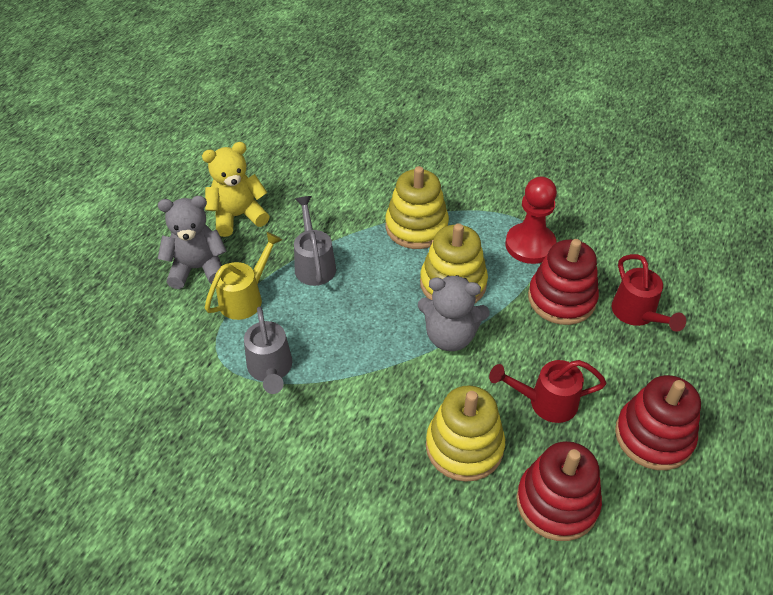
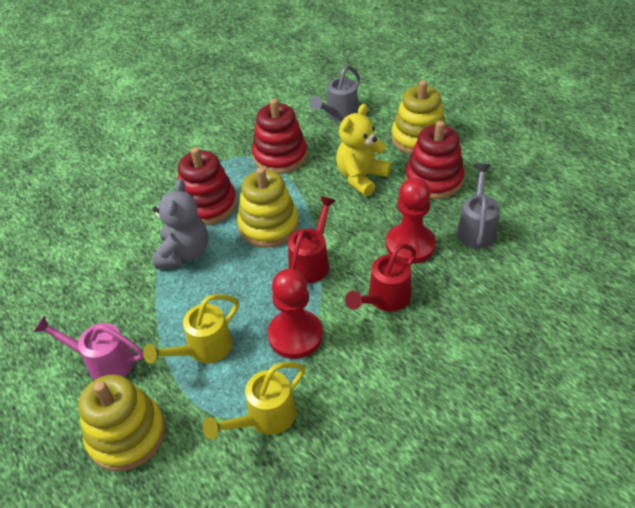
grey teddy bear: [158,196,227,289] [418,275,490,351] = 2 -> [152,179,208,269] = 1
pink watering can: none = 0 -> [33,316,144,380] = 1
red pawn: [505,177,557,264] = 1 -> [268,268,323,359] [386,178,436,264] = 2
yellow watering can: [205,232,282,320] = 1 -> [143,294,239,364] [203,362,305,440] = 2

